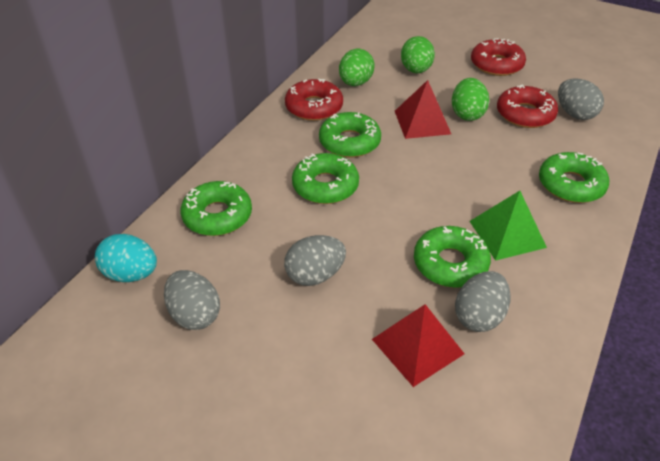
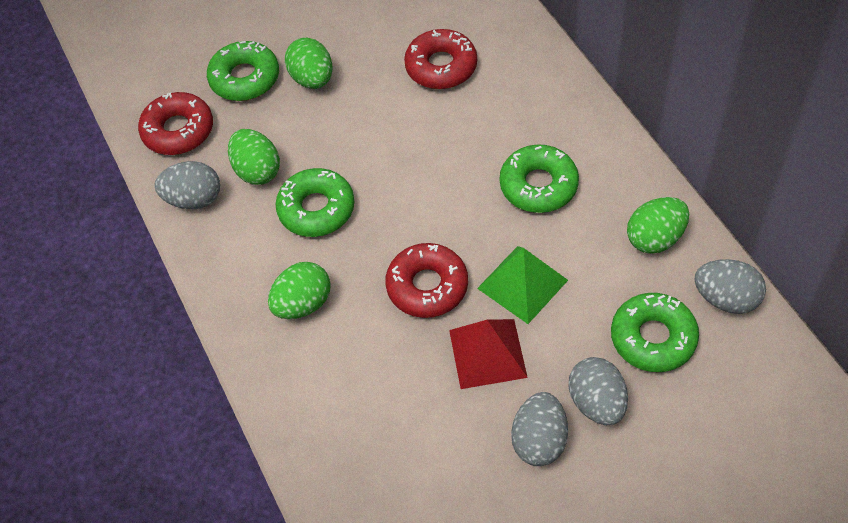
green donut: [180,181,252,236] [292,153,359,204] [319,112,381,158] [414,226,491,288] [539,152,609,203] = 5 -> [207,41,279,101] [275,168,355,237] [500,144,579,213] [611,293,699,372] = 4
green egg: [339,49,375,86] [401,36,435,73] [452,78,490,121] = 3 -> [228,129,280,185] [268,262,331,319] [285,38,333,89] [627,197,689,254] = 4
red pyramid: [372,304,464,387] [395,80,451,139] = 2 -> [449,319,528,389] = 1
turquoise egg: [95,234,157,282] = 1 -> none = 0

